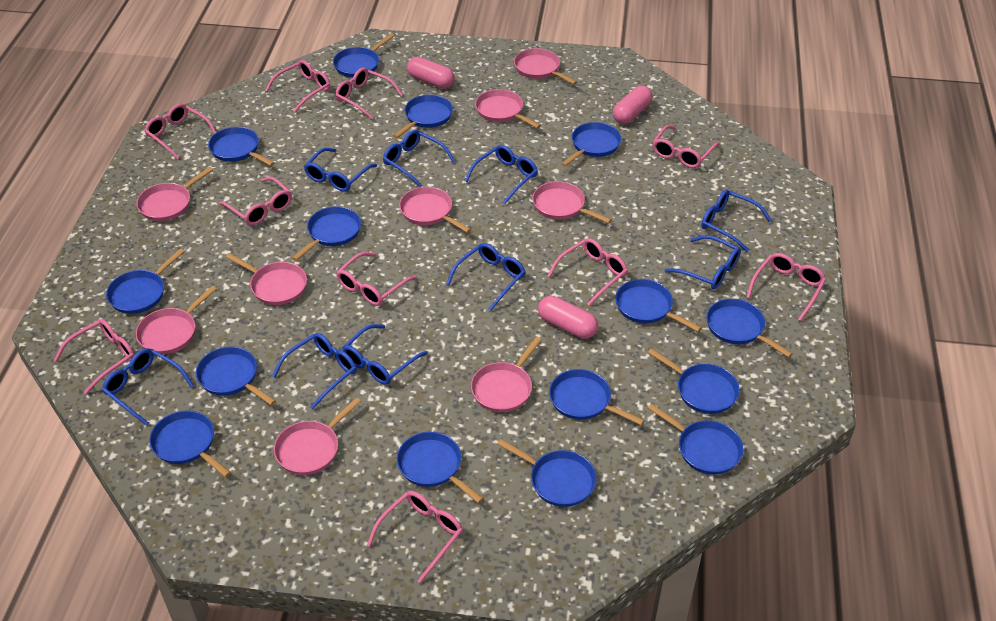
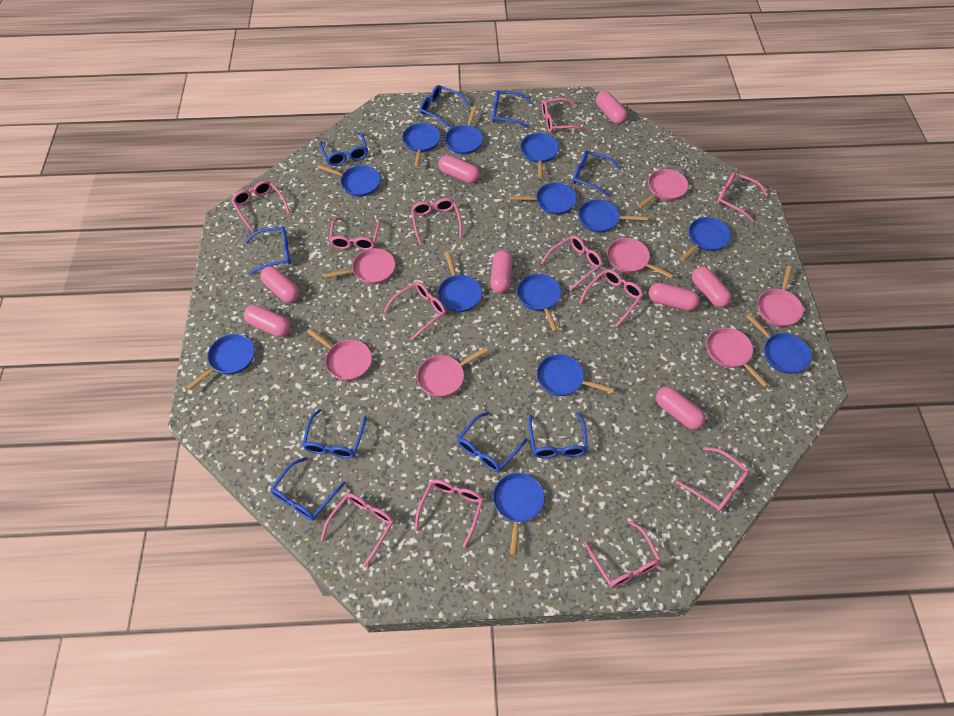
blue pan: [106,248,185,314] [149,410,231,477] [196,346,276,405] [208,127,274,166] [292,206,361,261] [333,33,395,77] [393,95,453,138] [397,432,484,503] [497,439,597,507] [549,369,645,425] [561,122,621,167] [615,279,702,332] [648,348,740,414] [648,404,744,475] [706,299,793,358] = 15 -> [186,334,255,390] [317,164,381,197] [402,123,441,168] [438,251,482,312] [445,106,483,154] [493,473,544,556] [509,182,577,215] [517,274,561,332] [520,133,559,179] [537,354,614,396] [578,199,648,233] [680,217,731,261] [746,314,812,374] = 13
pink capsule: [407,57,455,89] [538,296,598,339] [613,86,652,124] = 3 -> [244,305,291,337] [260,266,300,303] [438,155,480,183] [490,250,513,293] [596,91,627,124] [649,283,700,311] [656,387,706,430] [692,266,731,308] = 8
pink glasses: [54,319,135,394] [144,104,217,159] [219,176,292,226] [265,60,331,112] [335,68,403,120] [336,252,417,306] [367,491,463,583] [548,238,628,306] [652,125,719,168] [746,253,826,321] = 10 -> [231,181,290,231] [321,493,394,568] [329,217,380,250] [384,282,446,340] [411,198,462,245] [415,479,484,548] [541,236,603,291] [542,98,586,132] [579,269,643,327] [584,520,661,588] [675,447,750,511] [717,172,768,222] = 12
pink pan: [136,167,213,221] [136,286,217,354] [226,253,307,305] [274,397,361,475] [399,187,471,233] [471,337,542,412] [475,89,541,128] [514,48,577,85] [532,181,612,223] = 9 -> [307,328,372,381] [323,248,395,284] [417,347,488,397] [607,238,674,279] [638,169,689,208] [706,328,769,387] [758,266,803,327] = 7

